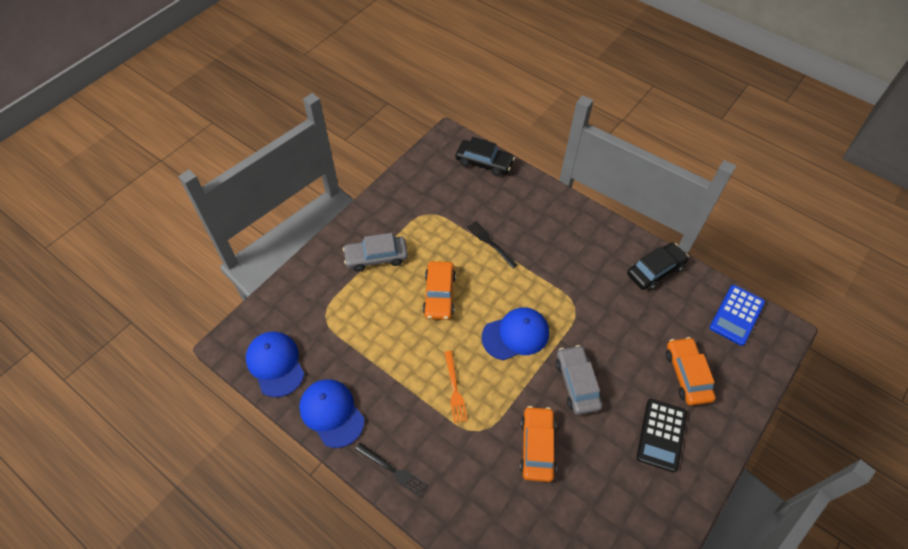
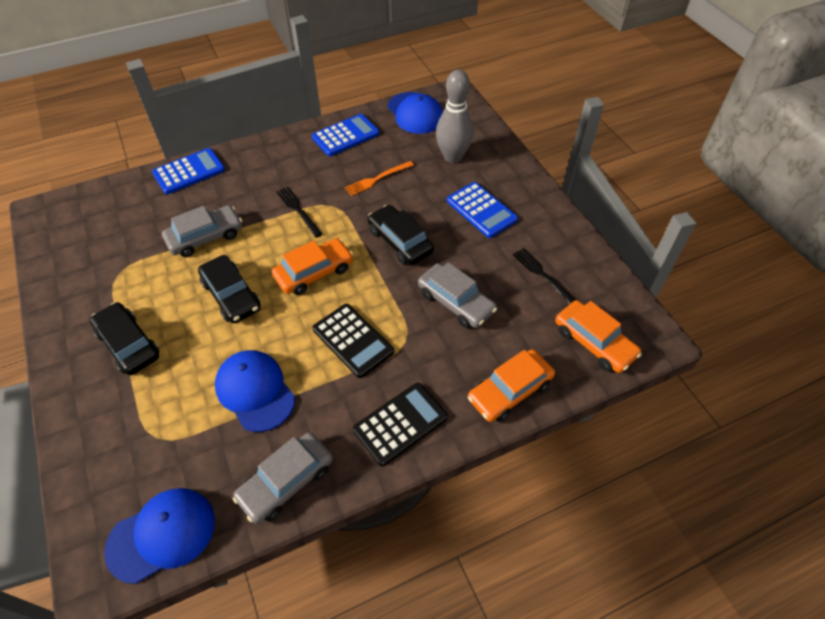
black calculator: [636,399,687,472] = 1 -> [312,304,394,378] [353,383,448,466] = 2
black car: [455,137,515,177] [627,243,689,290] = 2 -> [90,302,159,375] [198,255,260,323] [368,205,434,265] = 3
blue calculator: [709,285,765,346] = 1 -> [152,148,225,194] [312,114,379,156] [447,182,518,238] = 3
grey bowling pin: none = 0 -> [436,70,474,163] = 1
grey car: [343,233,408,272] [556,345,602,415] = 2 -> [162,205,242,257] [233,432,333,524] [418,262,497,328] = 3

